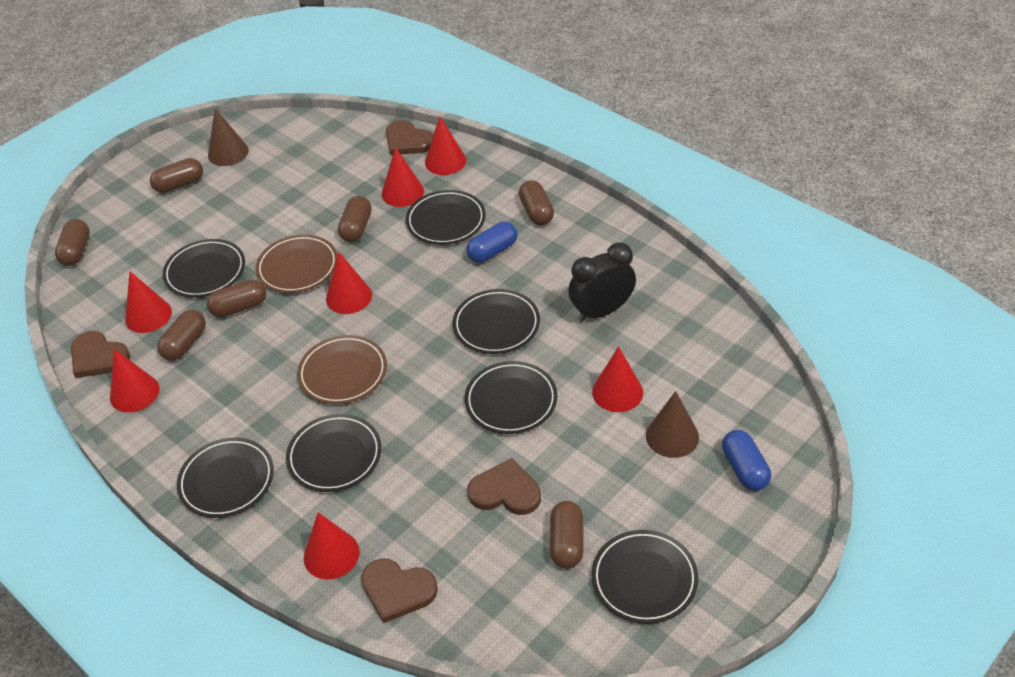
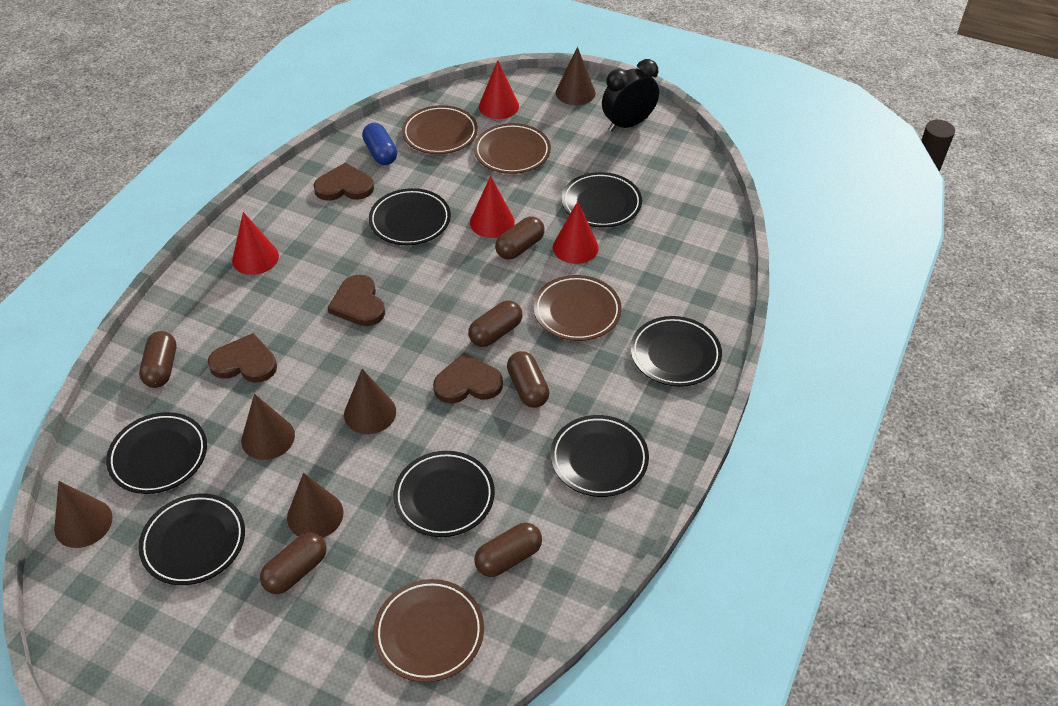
blue capsule: [466,221,518,263] [722,430,771,491] = 2 -> [362,123,397,165] = 1
brown capsule: [55,219,90,266] [150,158,203,193] [157,310,206,361] [207,279,266,317] [338,196,372,242] [519,180,554,225] [550,501,584,568] = 7 -> [139,331,176,388] [260,532,326,594] [468,300,522,347] [474,523,542,577] [495,216,545,260] [507,351,549,408] = 6
brown cone: [208,109,249,166] [646,391,699,458] = 2 -> [54,481,113,548] [241,394,295,460] [287,473,343,538] [344,369,396,434] [556,47,596,105] = 5
brown plate: [256,235,338,293] [297,335,387,404] = 2 -> [373,579,484,682] [402,105,478,154] [474,123,551,174] [533,275,622,341] = 4
red cone: [110,349,159,413] [125,271,172,333] [304,512,360,579] [326,252,372,314] [382,147,424,207] [425,117,466,175] [592,346,643,412] = 7 -> [232,212,279,275] [470,176,515,238] [479,60,519,119] [553,201,599,264] = 4

